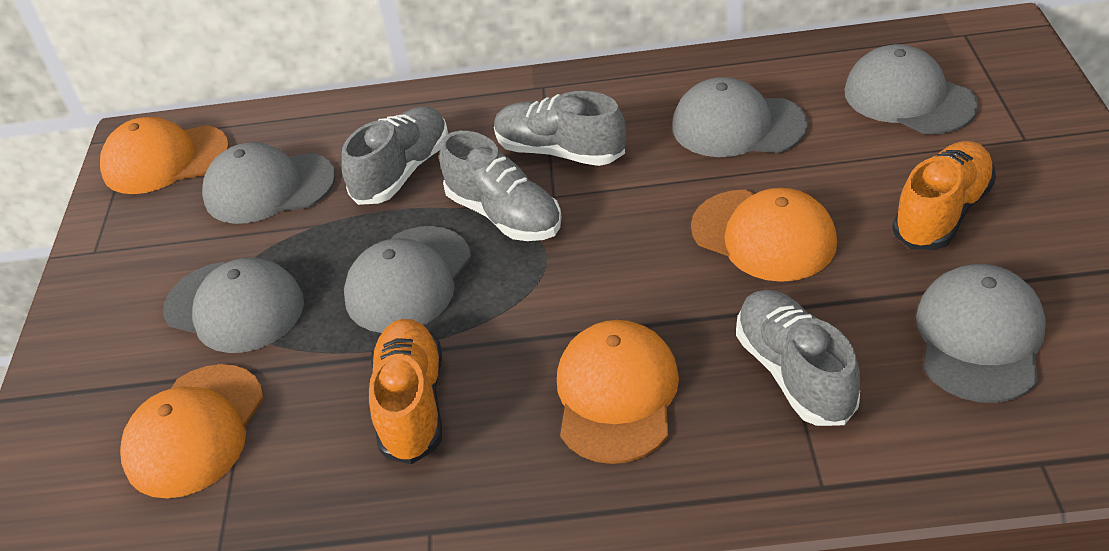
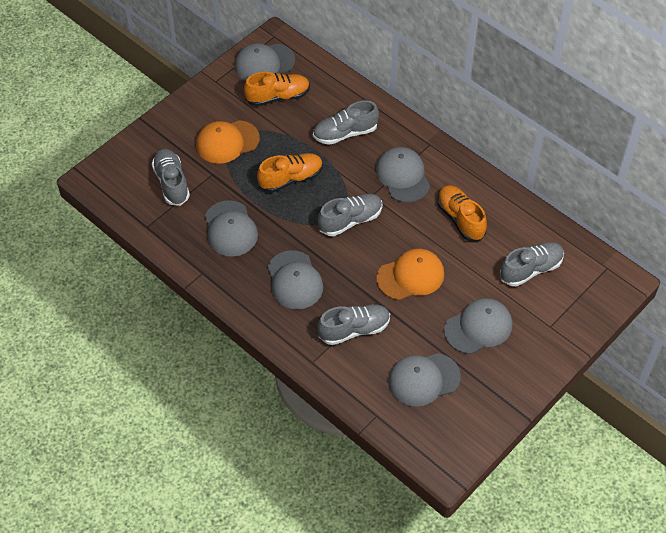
grey shoe: [341,106,448,205] [439,131,562,241] [494,91,626,166] [736,290,860,426] = 4 -> [152,149,190,206] [313,101,379,145] [317,305,390,345] [318,194,382,236] [500,242,564,286] = 5
orange cap: [100,117,229,194] [120,364,264,499] [557,320,679,464] [691,188,837,282] = 4 -> [196,120,260,164] [377,249,444,300] = 2
orange shoe: [369,319,442,464] [892,141,996,250] = 2 -> [244,72,310,106] [257,153,323,193] [437,185,487,241] = 3

